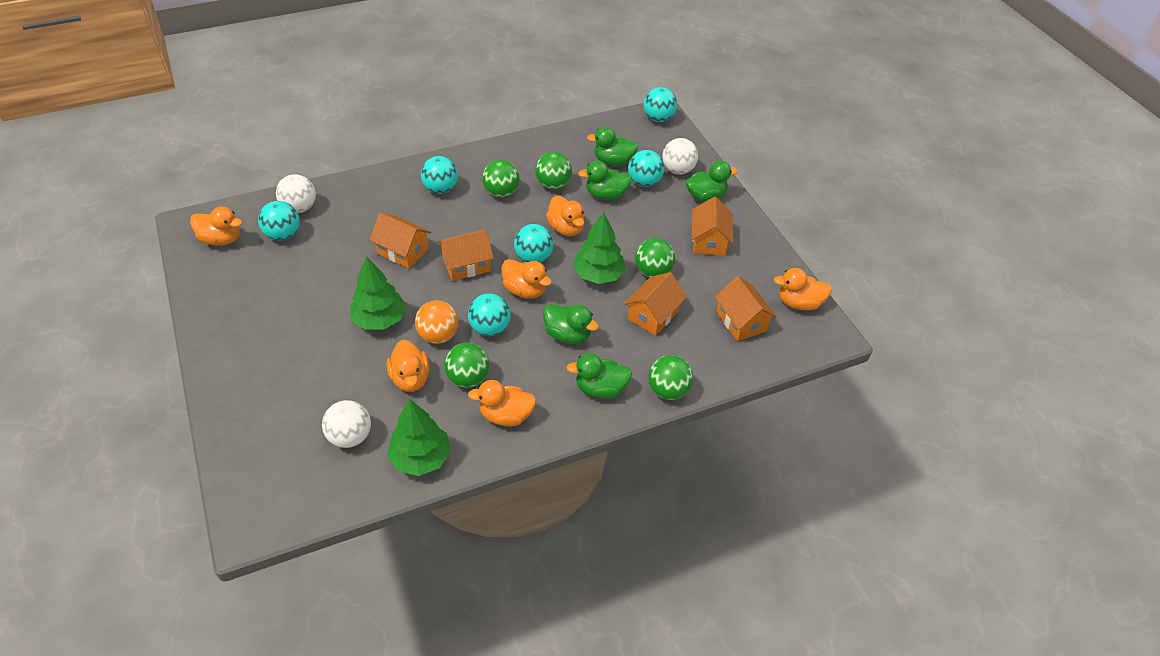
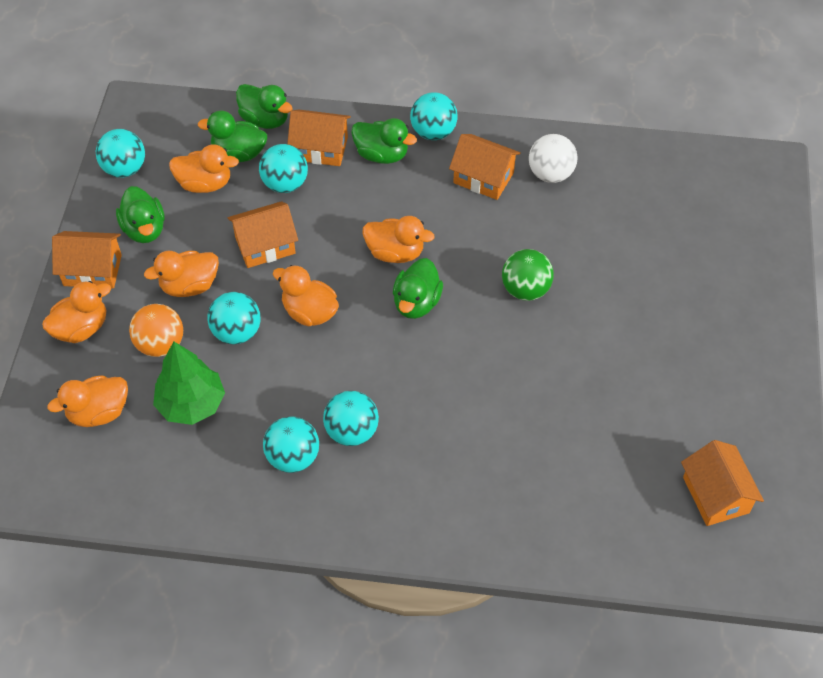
green ball: [444,343,489,388] [482,160,519,197] [535,152,572,189] [635,238,675,278] [648,355,693,400] = 5 -> [502,249,554,301] = 1
green tree: [350,256,406,330] [387,399,451,476] [573,212,626,284] = 3 -> [153,341,225,425] = 1
white ball: [276,174,316,213] [322,400,371,448] [662,138,698,175] = 3 -> [529,134,577,183] = 1

